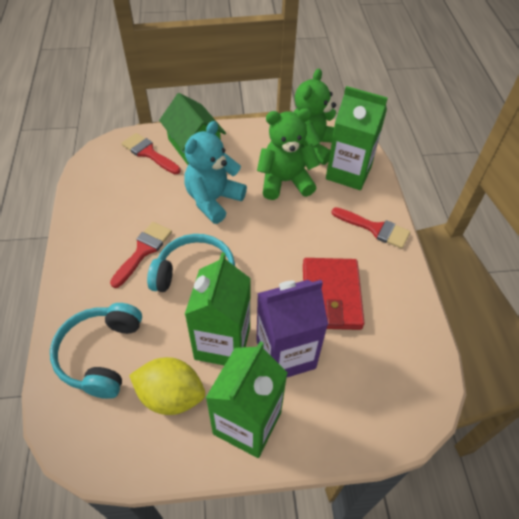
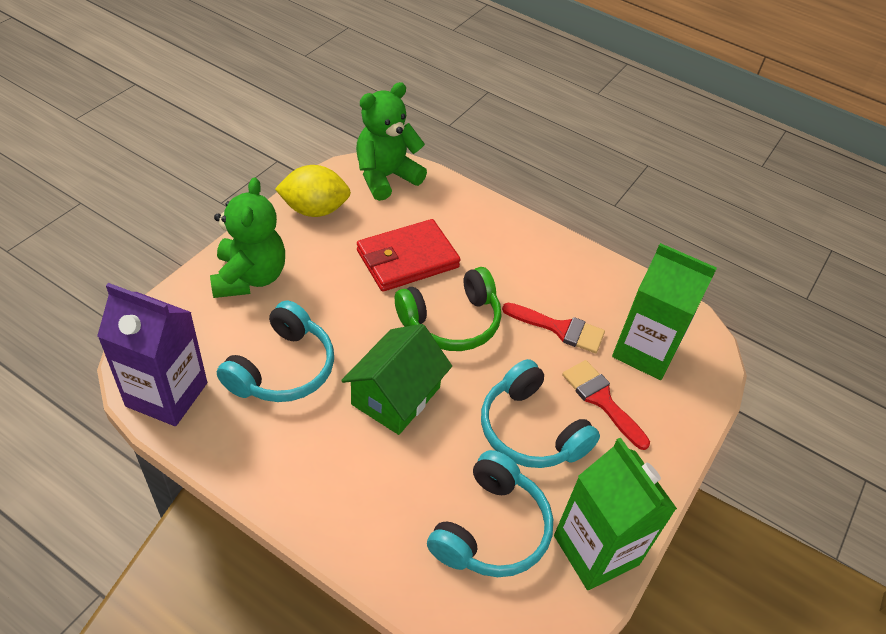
green carton: [184,252,251,365] [206,341,287,458] [326,86,388,190] = 3 -> [554,438,677,590] [612,243,717,380] = 2
green headphones: none = 0 -> [395,267,501,351] = 1
red brush: [110,222,172,288] [121,133,181,174] [331,207,410,249] = 3 -> [502,303,605,353] [562,360,650,450] = 2
turquoise headphones: [50,303,142,399] [147,234,235,292] = 2 -> [217,301,334,402] [427,450,553,577] [481,359,600,468] = 3
turquoise teddy bear: [184,121,247,224] = 1 -> none = 0

